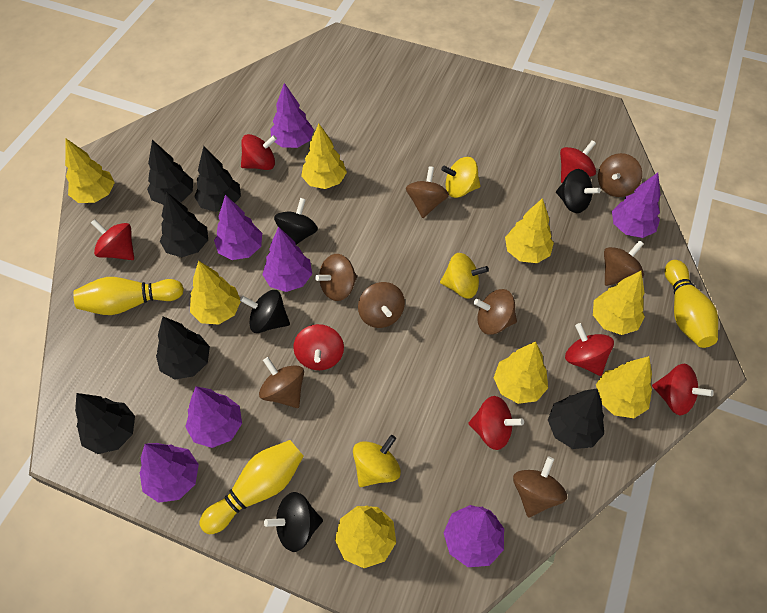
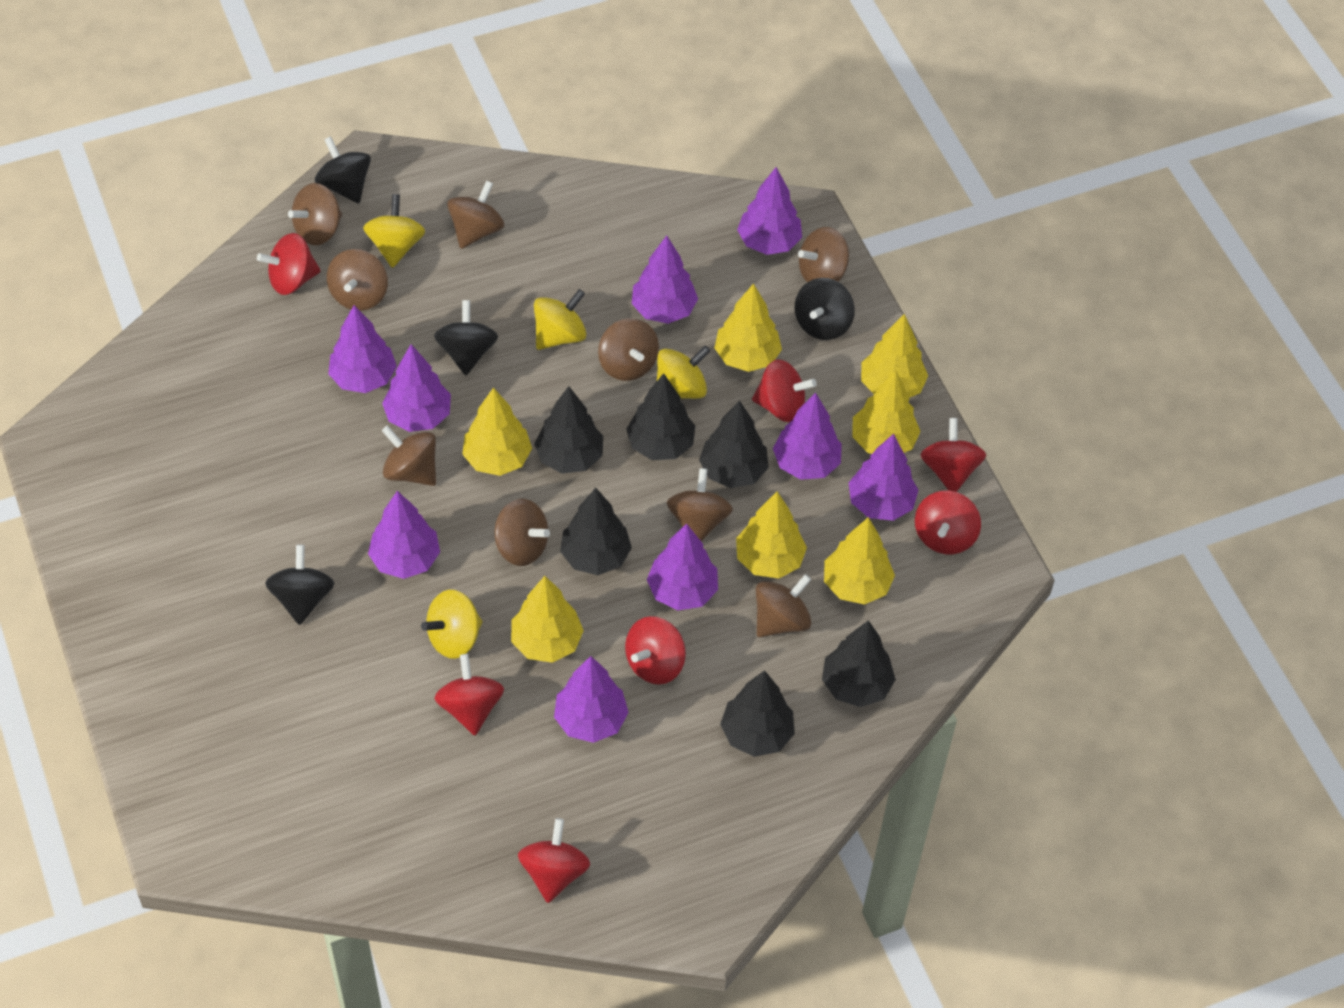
brown spinning top: [259,357,304,408] [315,254,357,301] [358,282,405,328] [406,166,449,218] [474,289,517,335] [513,456,567,518] [598,153,642,197] [604,240,644,286] = 8 -> [288,183,342,246] [327,249,388,311] [382,425,436,486] [447,181,504,249] [494,499,550,566] [598,318,659,381] [666,468,733,541] [756,574,811,637] [798,227,849,282] = 9
purple tree: [140,443,199,503] [185,386,242,448] [214,195,262,260] [262,227,312,292] [270,83,314,148] [444,505,504,567] [612,173,660,238] = 7 -> [328,305,397,393] [368,491,440,579] [382,344,451,432] [554,656,629,743] [632,236,698,324] [647,523,718,611] [737,167,802,255] [773,393,842,480] [849,434,918,521] = 9
yellow bowling pin: [73,277,184,315] [199,440,304,534] [665,260,718,348] = 3 -> none = 0
yellow spinning top: [353,435,401,487] [440,253,489,299] [441,157,480,198] = 3 -> [363,194,425,268] [421,590,483,659] [534,289,587,350] [656,346,710,399] = 4
yellow tree: [65,138,115,203] [190,260,241,325] [301,124,347,189] [335,506,396,568] [494,341,548,404] [505,198,554,263] [593,271,645,335] [596,356,652,418] = 8 -> [462,388,532,476] [511,576,584,663] [714,283,782,372] [736,492,807,578] [824,517,895,605] [852,370,921,454] [861,314,928,398] = 7

